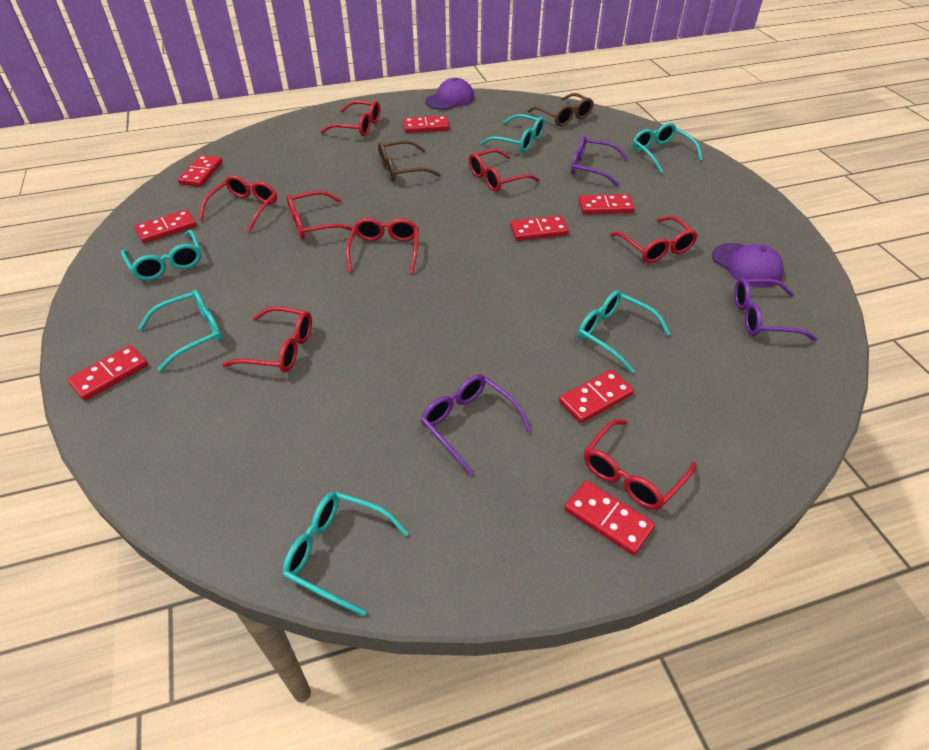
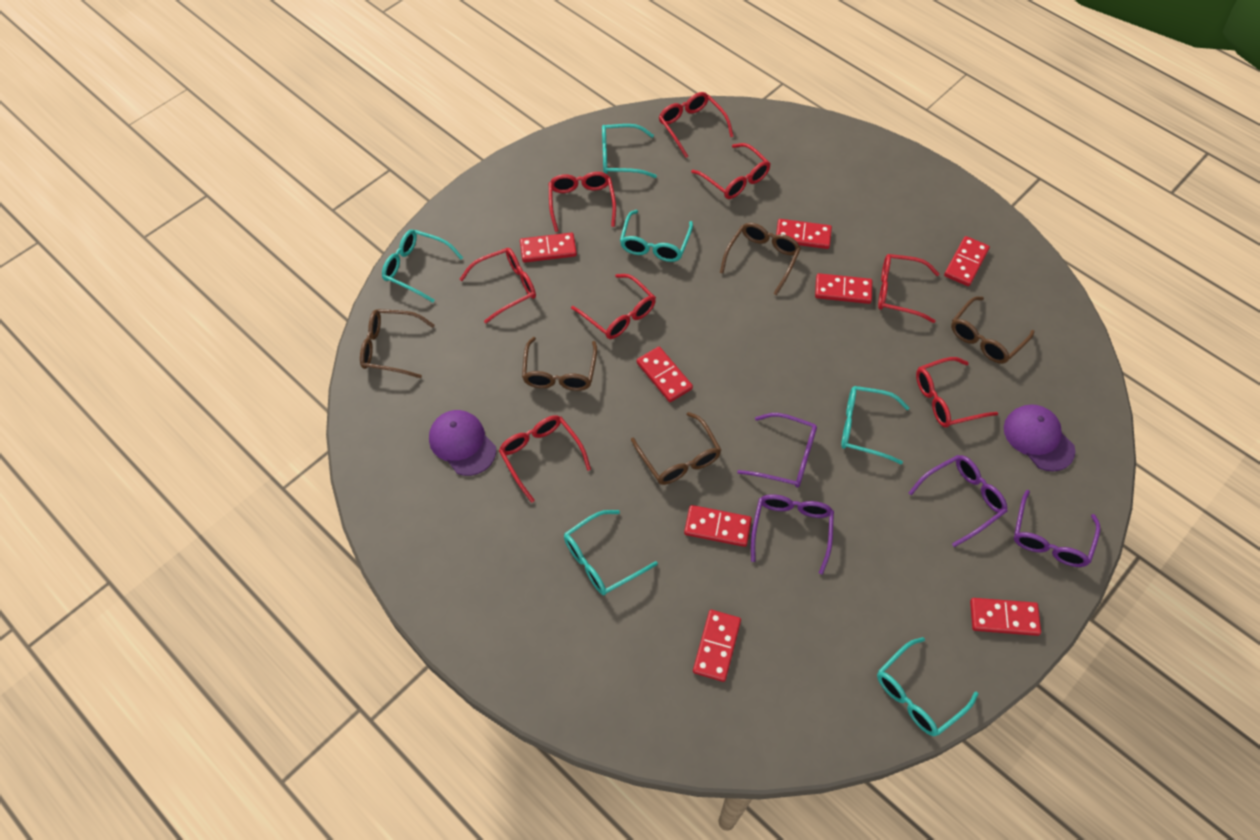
brown glasses: [378,140,441,181] [527,93,594,127] = 2 -> [360,309,435,378] [522,337,597,391] [631,412,721,485] [720,223,801,295] [951,296,1034,364] = 5
purple glasses: [421,374,532,476] [571,136,629,187] [734,278,817,341] = 3 -> [737,413,817,488] [751,494,834,575] [908,455,1008,547] [1014,490,1100,567] = 4

